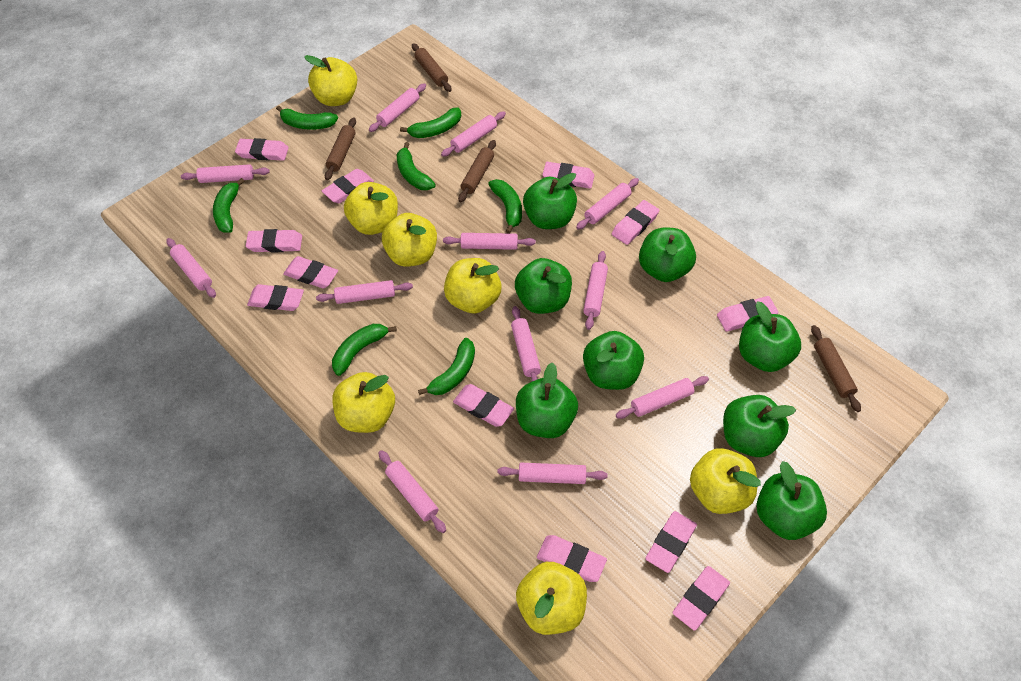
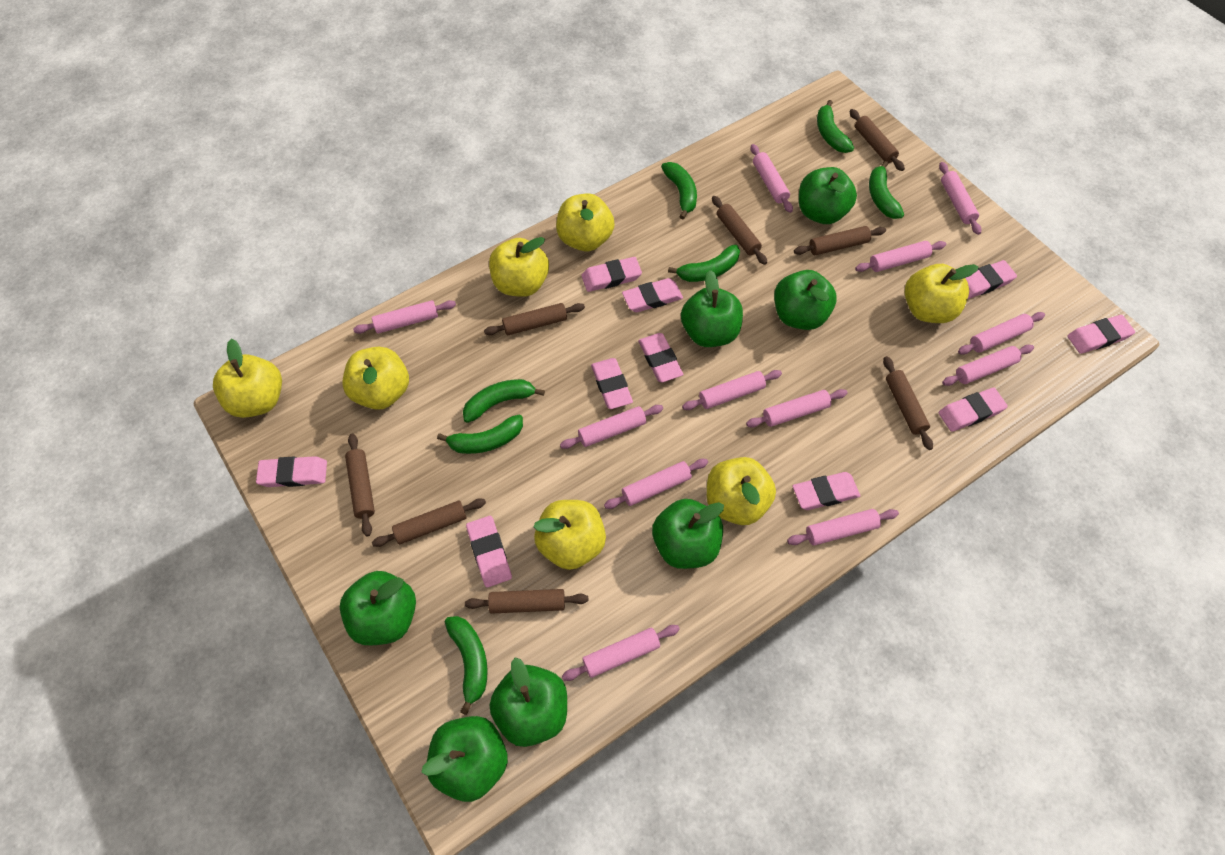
brown rolling pin: [325,118,356,180] [412,43,452,92] [458,140,496,202] [811,325,861,412] = 4 -> [345,433,375,536] [372,498,486,547] [465,589,588,614] [484,303,585,335] [712,196,767,265] [794,226,886,255] [850,109,905,171] [883,356,933,450] = 8
green apple: [515,258,572,314] [516,362,578,438] [523,173,577,229] [583,331,644,390] [639,227,696,282] [723,395,796,457] [739,302,801,372] [756,461,827,540] = 8 -> [340,571,416,645] [421,716,508,802] [489,658,567,747] [652,499,724,569] [681,270,743,347] [774,270,837,330] [799,167,857,224] = 7
pink eraser: [235,138,289,161] [246,229,302,253] [247,284,304,311] [283,256,338,289] [322,169,374,203] [453,384,514,427] [537,535,607,582] [542,162,595,189] [612,200,660,245] [645,511,697,573] [673,566,730,631] [717,296,778,332] = 12 -> [256,456,327,487] [466,516,512,587] [581,257,642,292] [591,358,633,409] [622,278,683,312] [638,333,684,382] [792,472,860,510] [939,388,1008,432] [965,260,1017,299] [1068,315,1135,354] = 10

